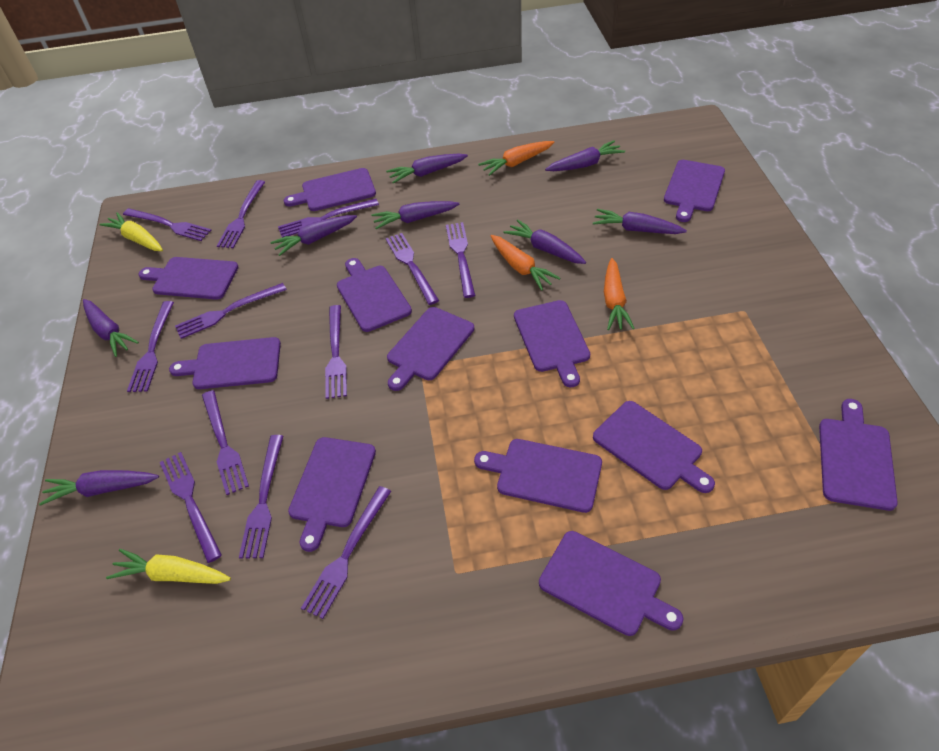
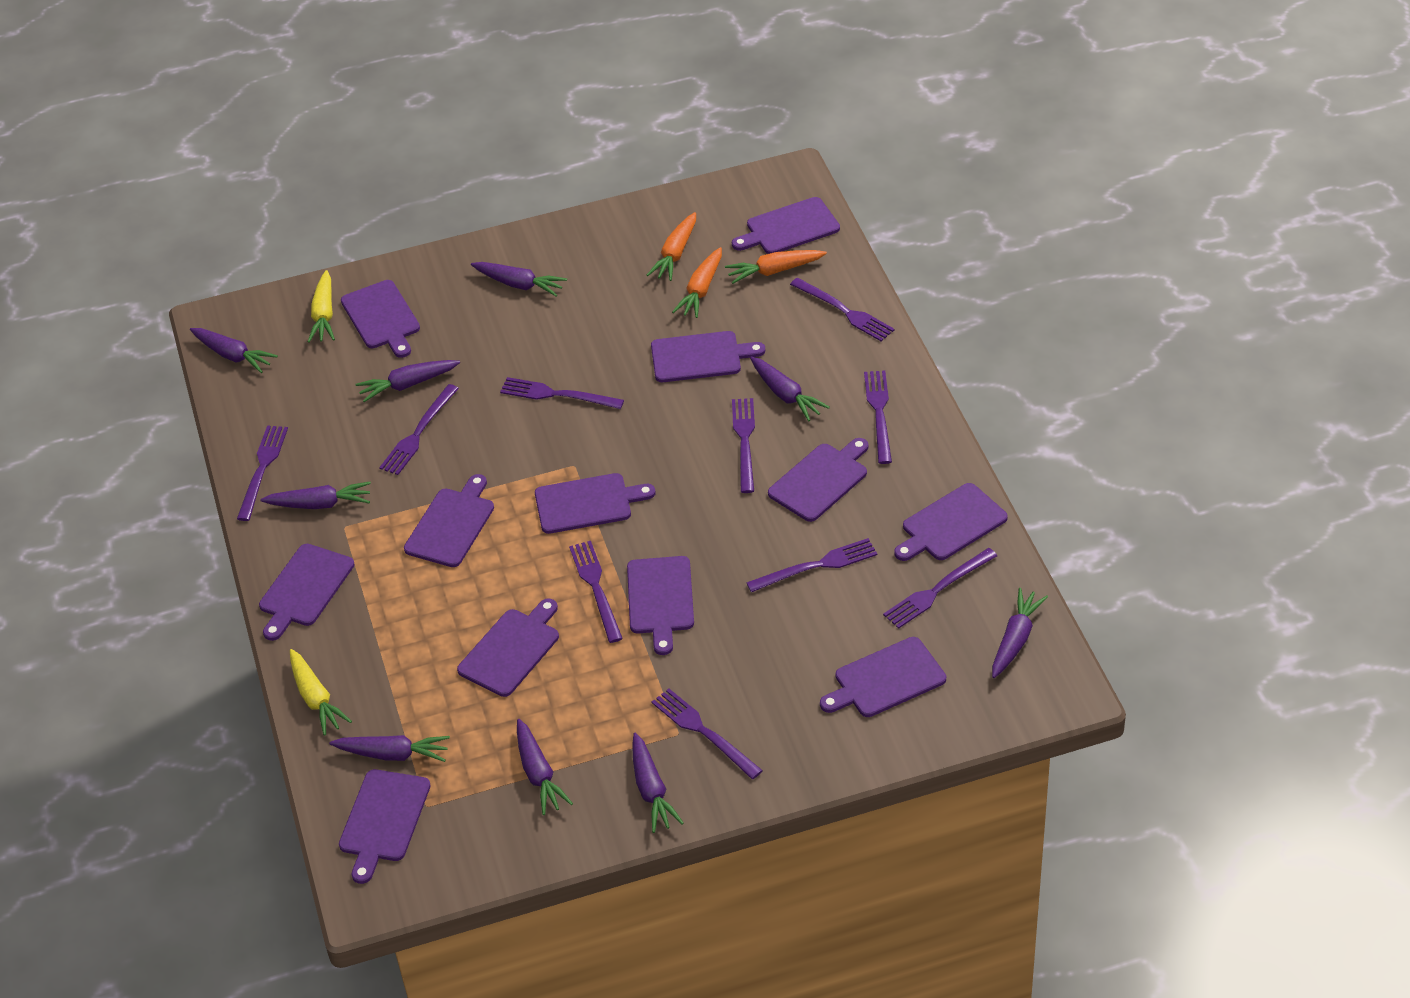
purple carrot: [39,470,159,506] [83,299,139,357] [270,215,357,256] [372,201,459,229] [386,154,468,184] [504,219,586,264] [545,140,625,171] [593,209,687,234] = 8 -> [190,328,278,373] [260,482,371,509] [329,735,450,762] [355,360,460,402] [471,262,567,297] [517,719,573,815] [632,733,684,833] [750,357,830,421] [992,588,1048,678] = 9
purple fork: [123,208,212,241] [127,301,174,392] [160,452,222,563] [175,283,287,339] [202,390,249,495] [217,180,265,248] [239,435,283,558] [278,199,379,238] [301,486,391,619] [325,305,347,399] [385,233,439,305] [446,222,476,298] = 12 -> [237,425,288,521] [379,384,459,475] [500,377,624,409] [569,541,623,643] [652,689,763,779] [732,398,755,493] [746,538,878,592] [790,278,895,341] [864,371,892,464] [883,548,997,629] = 10

